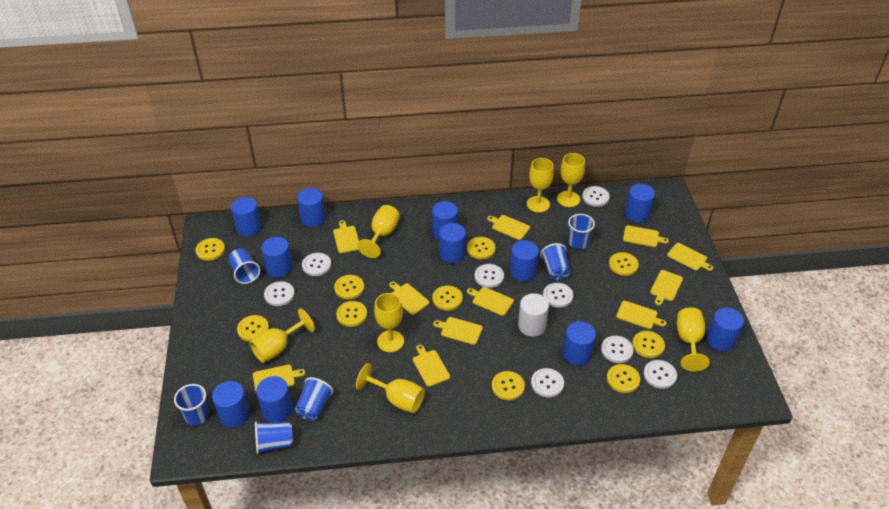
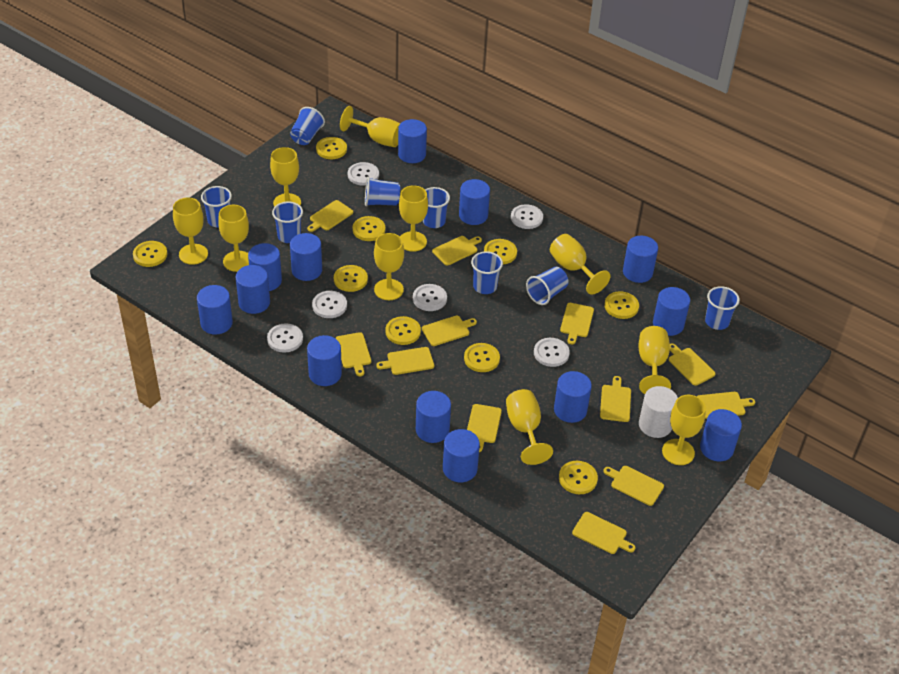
blue cup: [174,384,209,426] [228,248,260,284] [255,421,293,454] [295,377,333,421] [540,243,570,280] [568,214,595,249] = 6 -> [201,186,232,227] [272,202,303,243] [290,107,325,145] [365,177,400,206] [423,187,450,228] [471,251,503,294] [526,267,568,305] [705,286,740,330] = 8
blue cylinder: [212,381,250,428] [231,197,262,236] [256,376,292,423] [261,237,293,278] [297,188,326,227] [432,201,458,240] [439,223,466,263] [510,240,539,282] [563,321,596,366] [625,184,655,222] [707,308,744,351] = 11 -> [197,285,233,335] [236,265,270,314] [248,243,282,291] [290,233,322,281] [307,335,342,386] [398,119,427,163] [416,391,451,443] [443,429,480,482] [459,179,490,225] [554,371,592,423] [623,236,658,283] [653,287,690,336] [700,409,742,461] = 13
white button: [264,281,295,306] [302,253,331,276] [475,264,504,288] [531,368,564,397] [543,283,573,308] [582,186,610,207] [601,336,634,363] [644,360,677,389] = 8 -> [267,323,303,353] [312,291,347,318] [348,162,379,186] [413,284,447,311] [511,204,543,229] [534,338,570,367] = 6
yellow button: [195,238,225,261] [237,315,269,342] [334,275,364,299] [336,301,367,327] [433,285,463,311] [467,237,496,259] [492,371,525,400] [607,364,640,393] [609,252,639,276] [632,331,665,358] = 10 -> [133,241,167,267] [316,137,347,159] [334,265,368,292] [353,216,385,241] [385,316,421,345] [464,343,500,372] [484,239,517,264] [559,461,598,494] [604,291,639,319] = 9
yellow cutting board: [253,364,305,392] [333,220,359,253] [389,282,430,315] [413,345,450,387] [433,317,483,345] [467,287,514,316] [487,215,530,240] [616,301,666,329] [623,225,669,247] [650,270,683,305] [667,243,713,271] = 11 -> [307,200,353,232] [335,332,371,376] [376,347,434,375] [422,315,477,346] [432,236,482,266] [467,404,502,452] [560,303,594,345] [572,512,636,554] [600,376,631,422] [603,466,664,506] [669,343,716,386] [697,392,755,419] = 12
yellow goblet: [250,309,315,363] [356,363,425,413] [357,205,400,258] [374,293,404,352] [527,158,554,213] [557,153,585,207] [677,307,710,371] = 7 -> [173,198,208,265] [218,205,249,272] [270,147,301,207] [340,106,400,147] [374,233,404,300] [399,185,428,252] [506,389,553,465] [550,234,610,295] [638,326,671,394] [662,395,706,465] = 10

